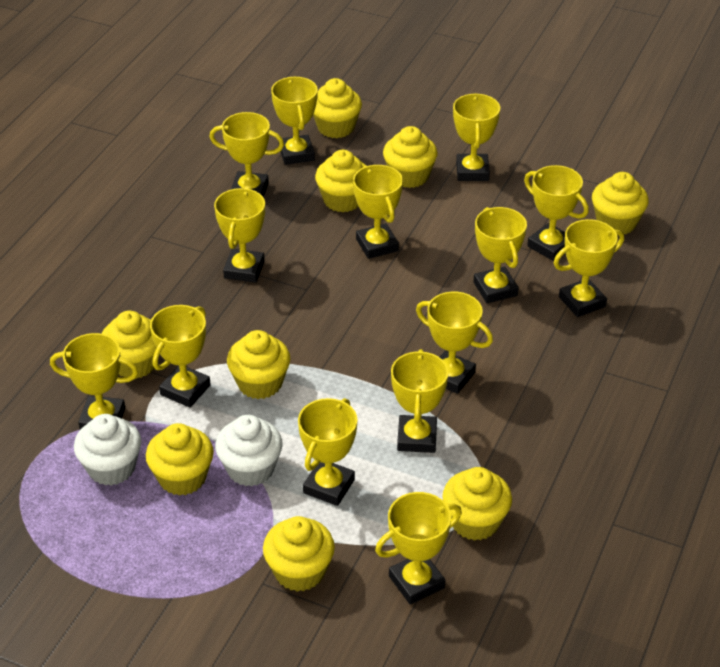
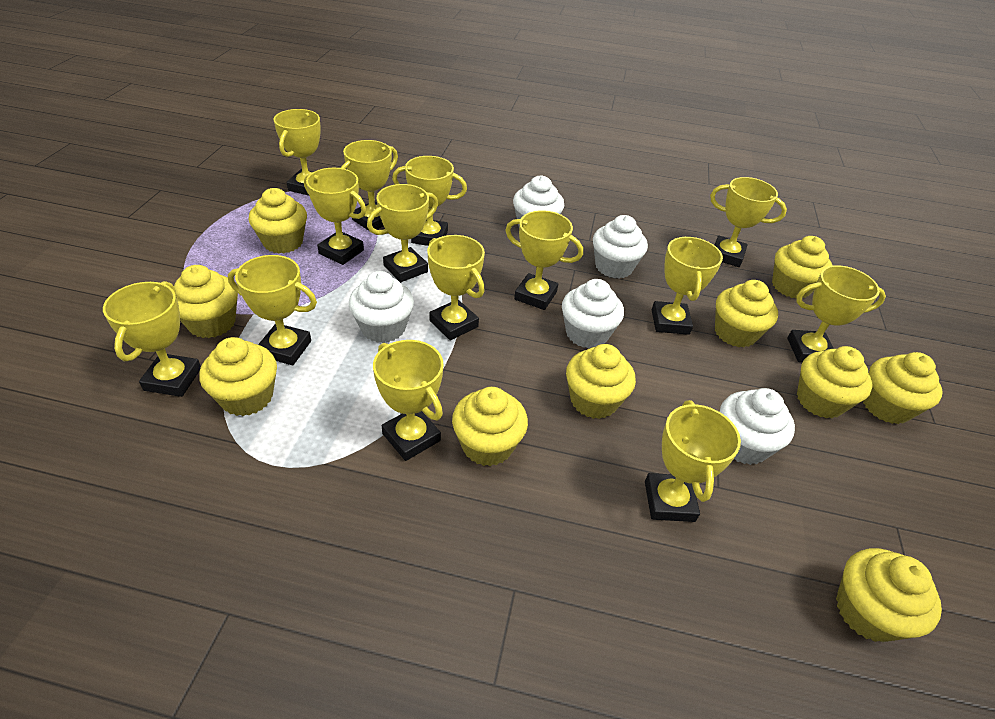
white cupcake: [74,414,142,486] [215,415,283,487] = 2 -> [349,271,414,343] [513,176,564,226] [562,279,624,348] [593,215,648,279] [720,388,795,465] = 5
yellow cupcake: [102,311,156,379] [146,423,214,496] [227,330,290,399] [263,516,335,592] [313,78,362,138] [315,150,365,212] [383,126,437,188] [442,467,512,541] [592,172,649,234] = 9 -> [174,265,238,338] [199,337,277,416] [249,188,307,254] [452,387,528,466] [566,344,636,419] [715,280,778,347] [772,236,833,298] [797,346,873,419] [836,548,942,642] [863,352,943,424] = 10

